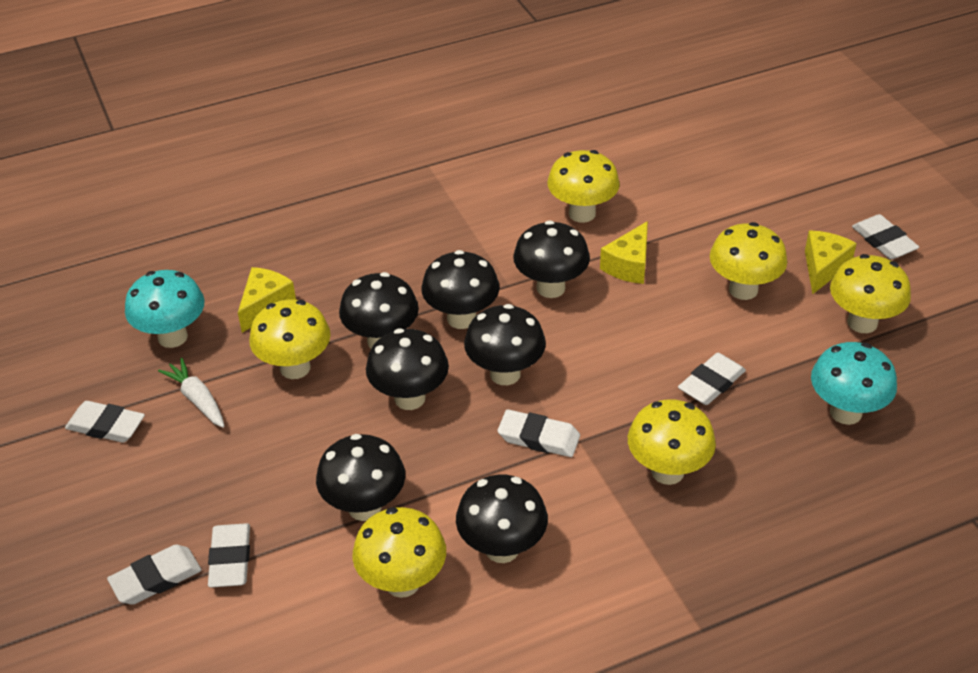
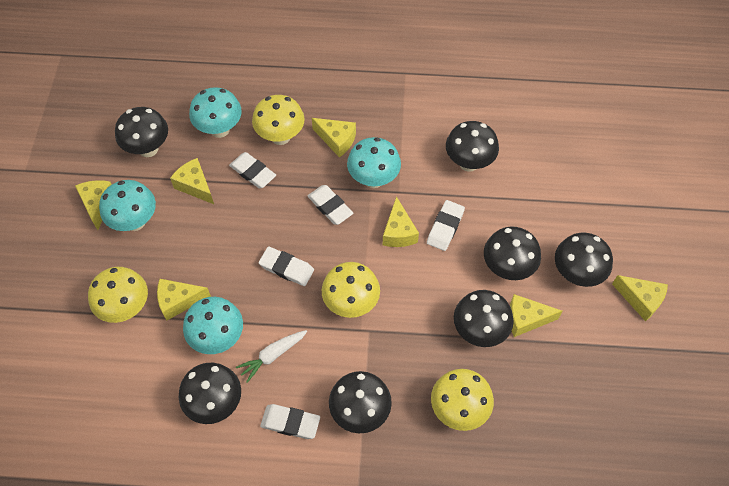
turquoise mushroom: [125,270,205,348] [811,342,897,425] = 2 -> [99,180,156,231] [183,297,243,354] [189,87,242,138] [347,137,401,188] = 4
white eraser: [65,401,145,443] [107,545,201,605] [208,523,250,588] [498,409,580,457] [678,353,746,405] [852,214,919,259] = 6 -> [229,152,276,189] [259,246,314,286] [260,404,320,439] [308,185,353,225] [427,200,465,251] = 5
yellow cheese: [238,267,296,333] [600,221,648,284] [805,230,857,294] = 3 -> [75,180,112,230] [157,279,211,320] [170,158,214,204] [312,118,356,158] [383,196,419,247] [510,294,562,337] [612,275,668,321] = 7
yellow mushroom: [249,300,331,379] [352,507,446,598] [547,150,620,223] [628,399,716,485] [710,222,787,300] [830,254,911,333] = 6 -> [88,267,148,323] [252,95,304,145] [322,262,380,318] [431,369,494,431] = 4

